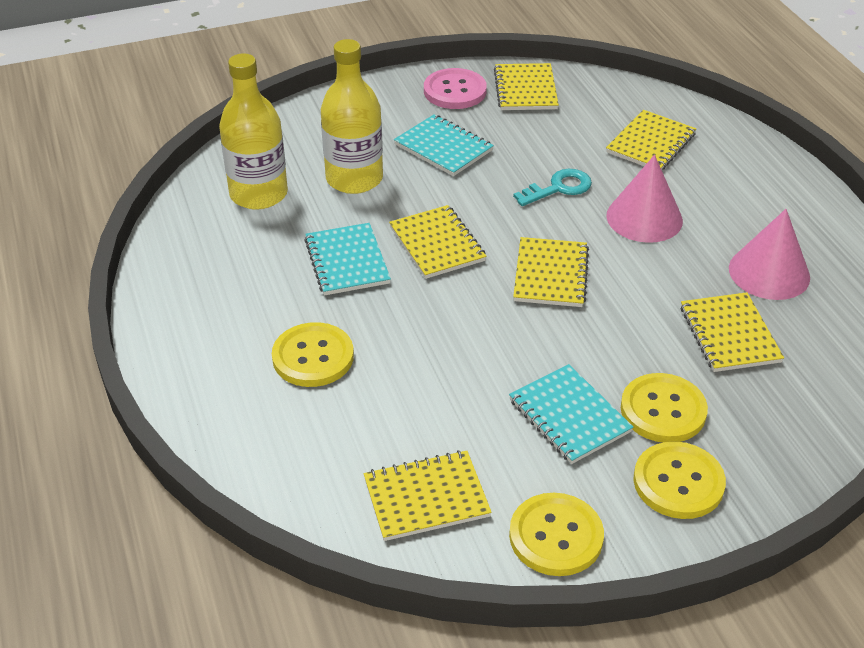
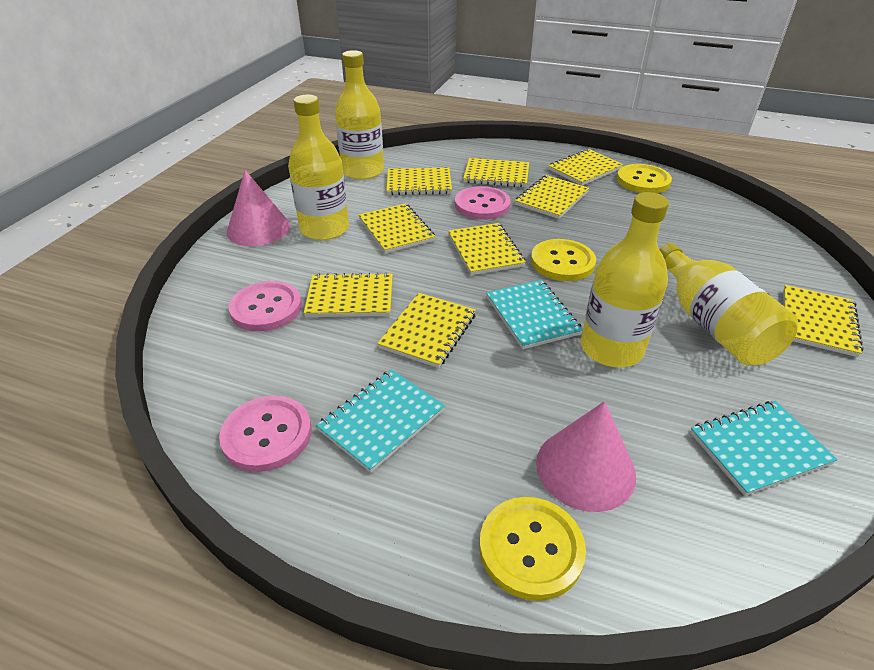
pink button: [424,68,487,109] = 1 -> [219,396,312,472] [228,281,302,331] [455,186,511,220] = 3
turquoise key: [513,169,592,206] = 1 -> none = 0
yellow bottle: [219,54,288,210] [321,39,383,194] = 2 -> [288,95,349,240] [335,50,384,180] [581,192,669,367] [659,243,798,366] = 4
yellow button: [272,322,354,387] [509,493,604,576] [621,373,708,442] [633,441,726,519] = 4 -> [479,497,586,601] [531,239,596,281] [617,164,672,193] = 3
yellow notebook: [364,450,492,541] [389,205,486,279] [494,63,559,110] [513,237,589,307] [606,110,696,170] [681,292,784,372] = 6 -> [304,272,393,317] [359,204,435,254] [377,293,476,368] [387,167,452,195] [448,223,526,275] [463,158,529,187] [515,175,589,219] [548,149,624,186] [783,285,863,357] = 9

